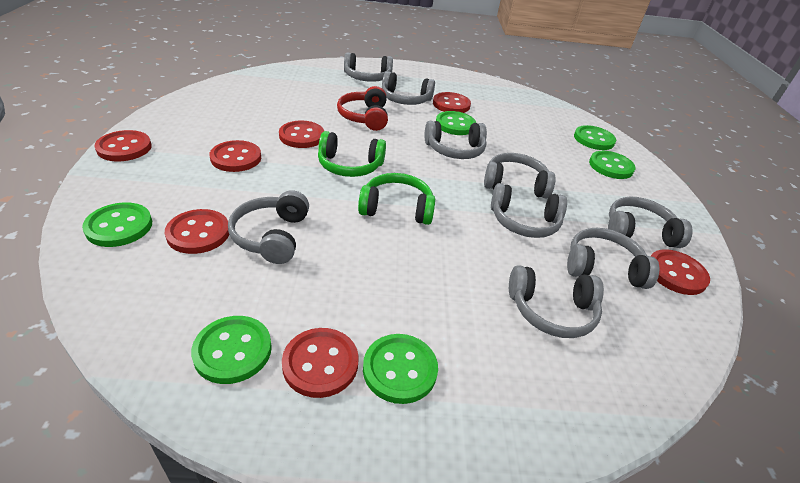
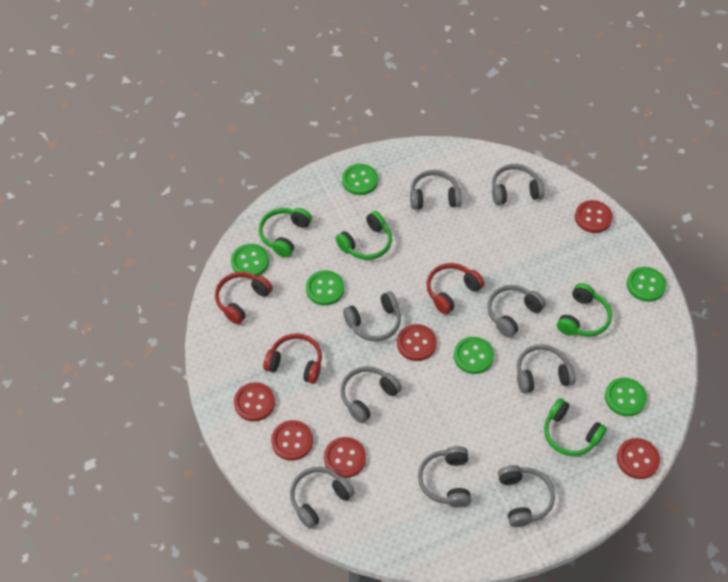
green headphones: [318,131,386,177] [358,173,435,225] = 2 -> [259,208,312,257] [335,211,392,260] [544,398,607,456] [557,283,612,337] = 4
red button: [95,130,152,161] [165,209,229,254] [210,140,261,172] [279,120,324,148] [282,328,359,398] [433,92,471,113] [651,249,710,295] = 7 -> [234,382,275,421] [271,420,313,461] [324,437,366,478] [397,324,437,361] [575,200,613,233] [617,438,660,479] = 6
red headphones: [337,86,388,131] = 1 -> [215,272,273,324] [263,333,322,384] [426,263,484,314] = 3

